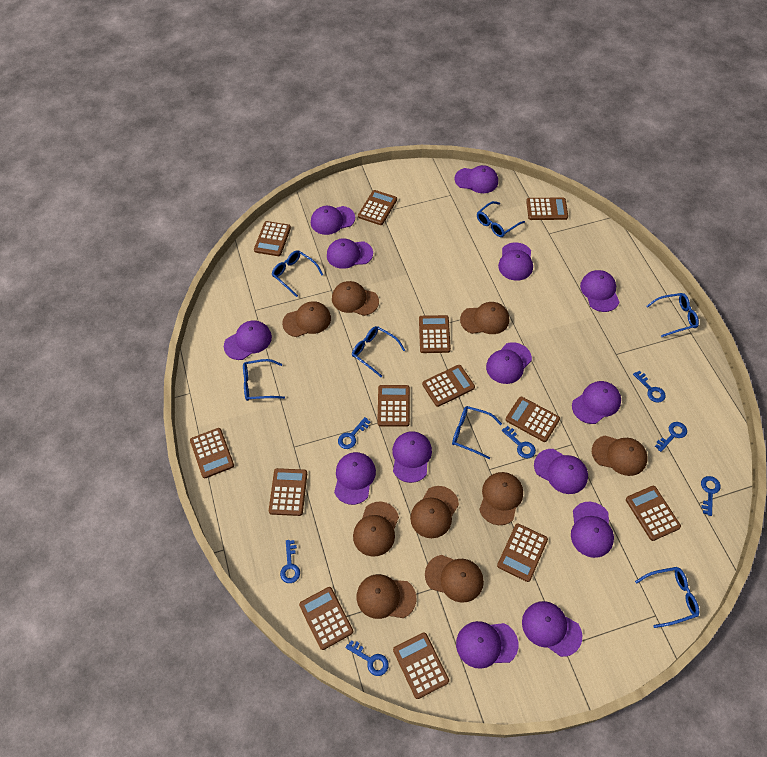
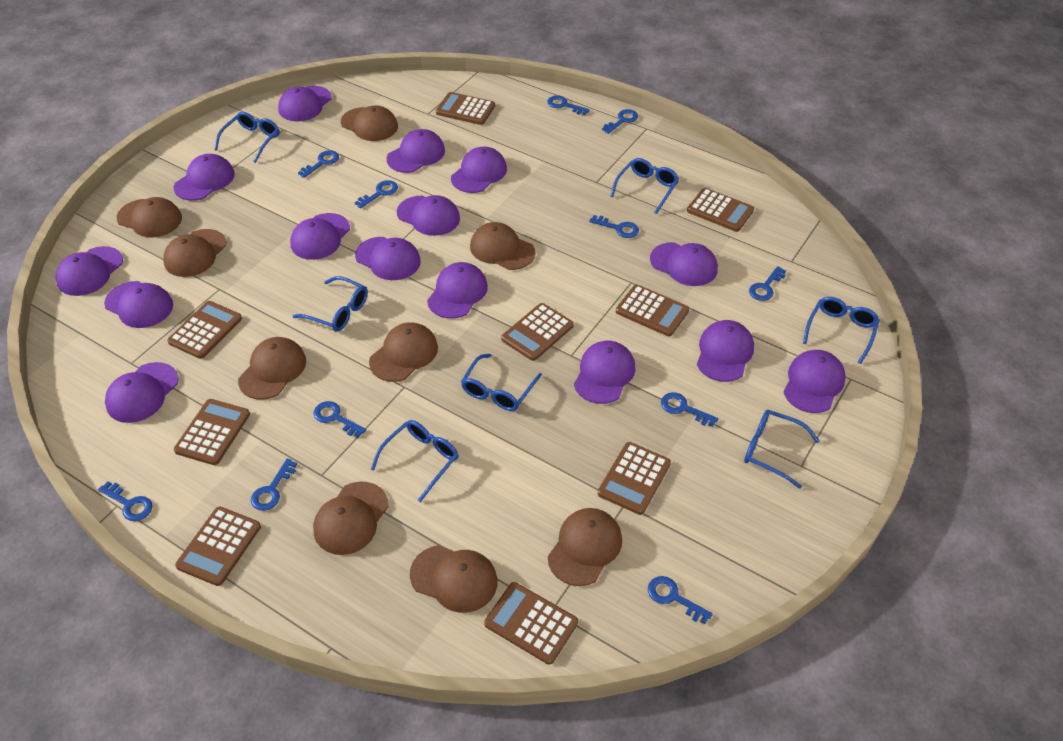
blue key: [280,540,300,583] [338,417,370,449] [345,640,389,676] [501,426,536,458] [633,371,666,403] [655,422,687,452] [701,476,721,516] = 7 -> [98,481,153,521] [251,458,297,511] [298,150,339,178] [313,401,366,437] [355,180,398,208] [547,95,590,115] [589,215,639,238] [602,109,638,134] [648,576,713,624] [661,392,718,427] [749,266,786,301] = 11
brown calculator: [190,428,234,478] [254,221,291,256] [269,468,307,516] [299,587,353,650] [358,190,397,225] [377,385,410,427] [393,632,449,699] [419,315,451,353] [422,365,475,407] [497,524,548,582] [506,397,560,442] [526,197,568,220] [626,486,681,541] = 13 -> [167,301,242,359] [174,399,250,465] [175,507,261,586] [436,92,495,125] [484,582,578,665] [501,303,574,361] [597,442,671,515] [616,285,689,336] [687,188,754,232] = 9
purple cap: [224,320,272,360] [311,206,355,235] [327,238,373,269] [334,452,376,505] [392,431,432,483] [455,165,498,193] [456,621,518,669] [486,342,532,384] [498,242,533,281] [522,601,582,657] [534,449,588,494] [571,502,614,558] [572,381,621,424] [580,270,619,312] = 14 -> [56,246,123,296] [104,281,173,328] [105,362,179,423] [174,154,235,201] [278,86,332,122] [290,213,350,260] [355,237,421,280] [387,129,445,173] [397,195,460,236] [427,262,488,319] [451,147,507,193] [574,341,635,404] [650,242,718,286] [697,320,754,382] [783,350,846,413] = 15

